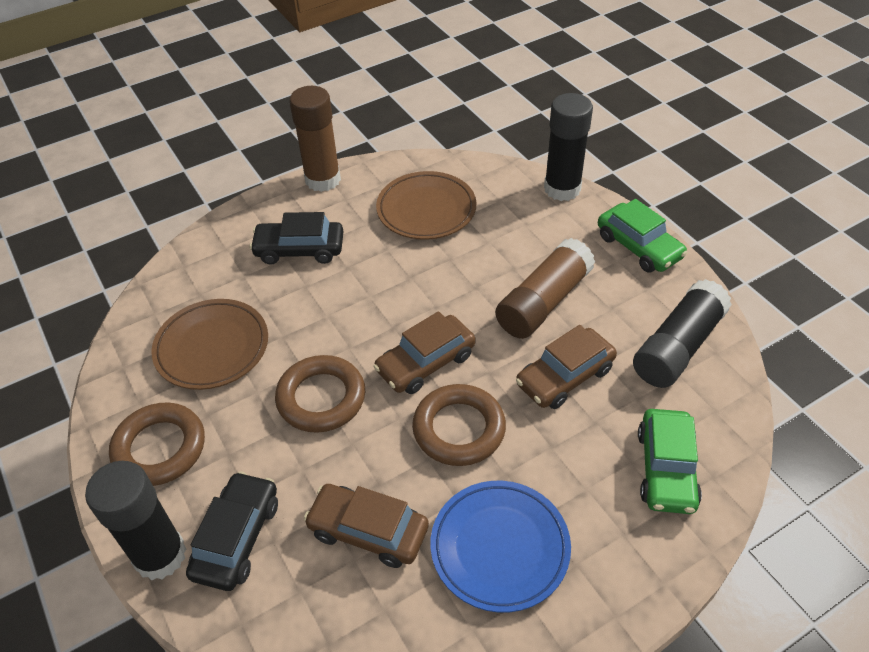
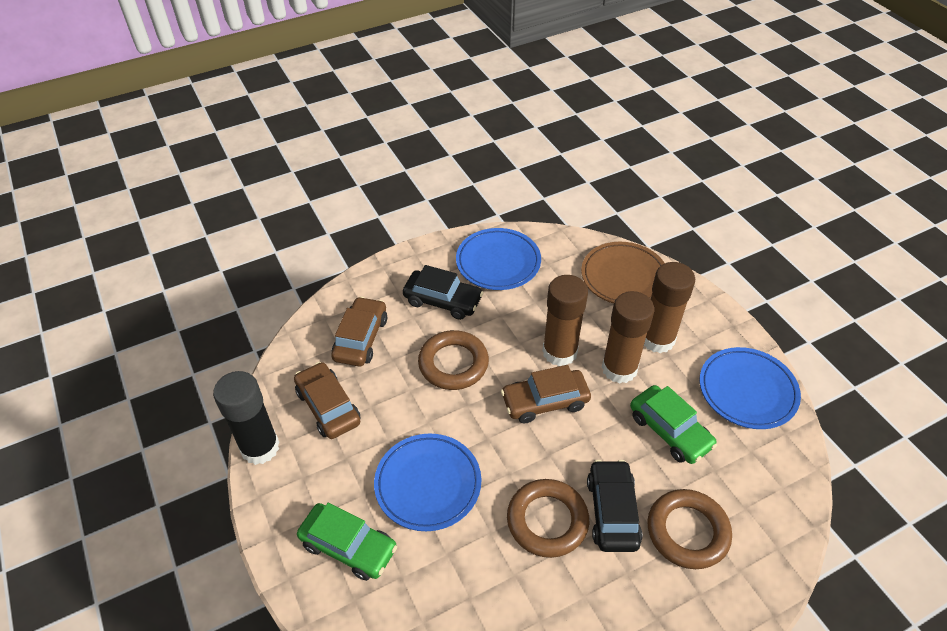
black glue stick: [85,461,186,580] [544,93,593,201] [633,279,732,388] = 3 -> [213,371,280,465] = 1
blue plate: [431,481,571,613] = 1 -> [374,434,481,531] [456,228,541,290] [700,347,801,429] = 3
brown glue stick: [289,86,341,192] [495,238,595,339] = 2 -> [542,275,588,366] [602,291,655,384] [644,262,695,353] = 3
brown plate: [152,299,268,390] [376,171,476,240] = 2 -> [581,242,665,304] = 1

